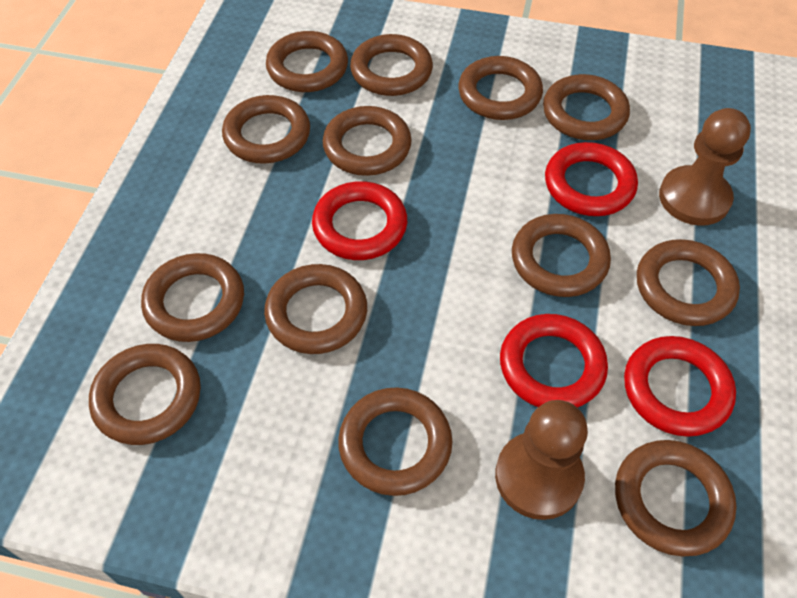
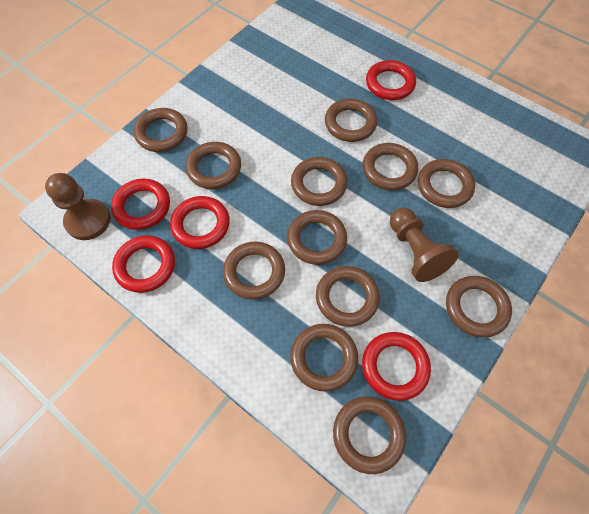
brown ring: [89,344,201,445] [141,253,244,342] [222,95,310,164] [264,264,367,354] [266,31,348,92] [323,106,412,176] [338,387,452,496] [350,34,433,96] [458,56,543,120] [512,214,611,297] [543,74,630,140] [615,440,736,556] [637,239,740,326] = 13 -> [134,108,188,152] [186,142,241,189] [223,242,285,300] [287,210,347,265] [290,324,358,391] [291,157,348,206] [316,266,380,327] [325,99,377,142] [333,396,406,474] [363,143,418,191] [418,159,475,208] [446,276,512,337] = 12
red ring: [312,181,407,260] [500,314,608,408] [545,142,638,216] [624,336,736,437] = 4 -> [111,179,170,230] [112,235,175,293] [170,196,230,249] [362,332,431,401] [366,60,416,100] = 5

